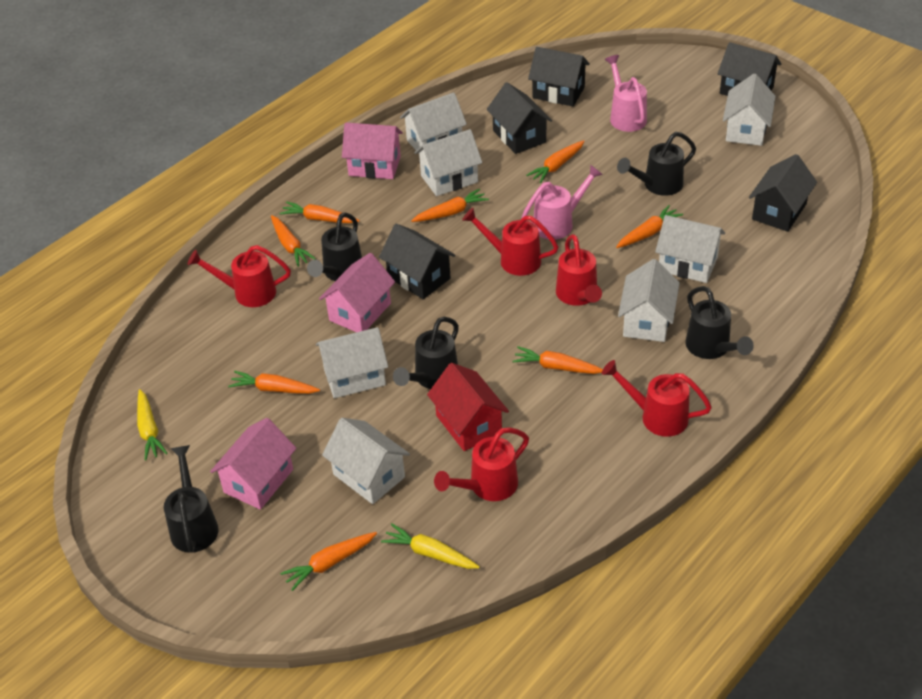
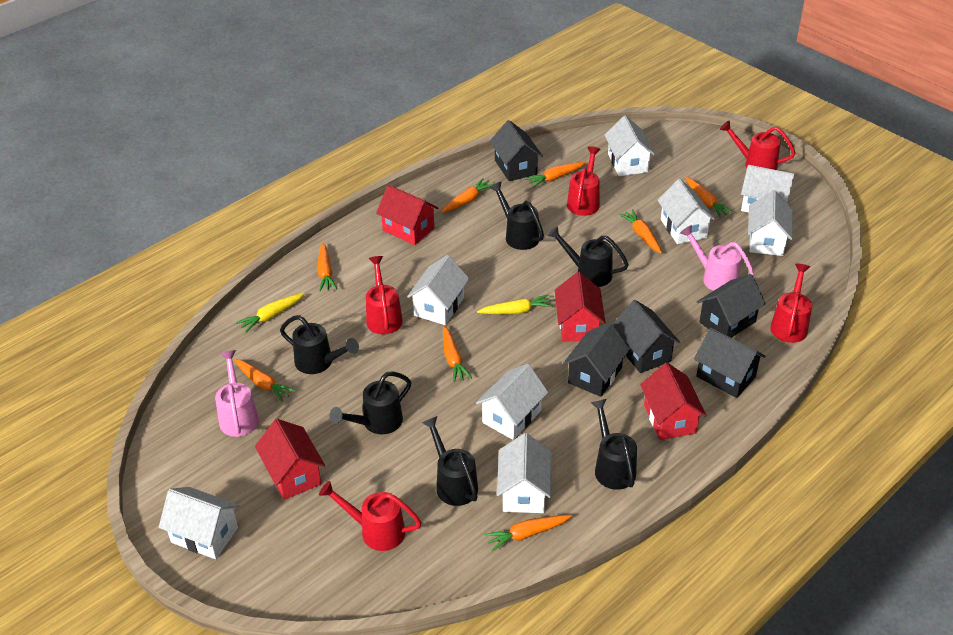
black watering can: [164,445,219,553] [307,212,362,281] [393,317,459,389] [617,132,696,196] [685,286,754,359] = 5 -> [280,315,359,374] [330,371,411,434] [422,416,478,506] [489,181,544,250] [547,226,629,287] [590,399,637,490] = 6
pink house: [210,418,296,510] [319,253,395,332] [342,123,403,179] = 3 -> none = 0
red house: [427,363,509,451] = 1 -> [255,419,325,500] [376,185,438,245] [555,272,605,342] [640,363,706,440] = 4
white house: [316,327,388,398] [322,418,410,504] [400,92,467,154] [414,129,482,196] [618,259,680,342] [655,215,725,283] [723,74,776,146] = 7 -> [159,487,240,559] [407,255,469,325] [476,364,548,440] [497,433,552,513] [605,115,655,176] [657,179,716,244] [741,165,795,213] [748,190,793,256] = 8

